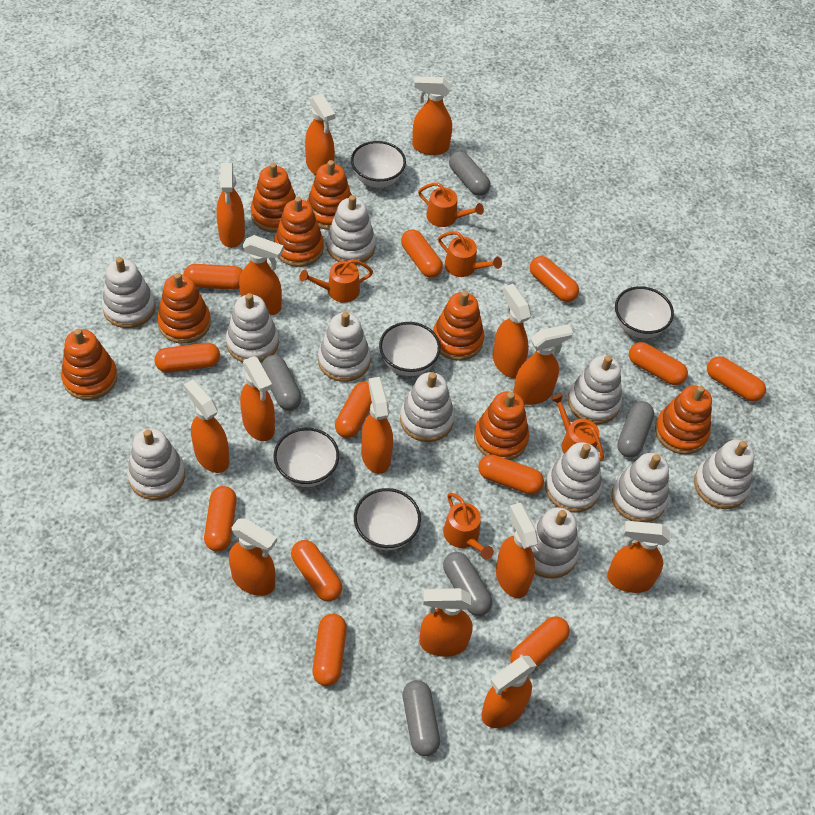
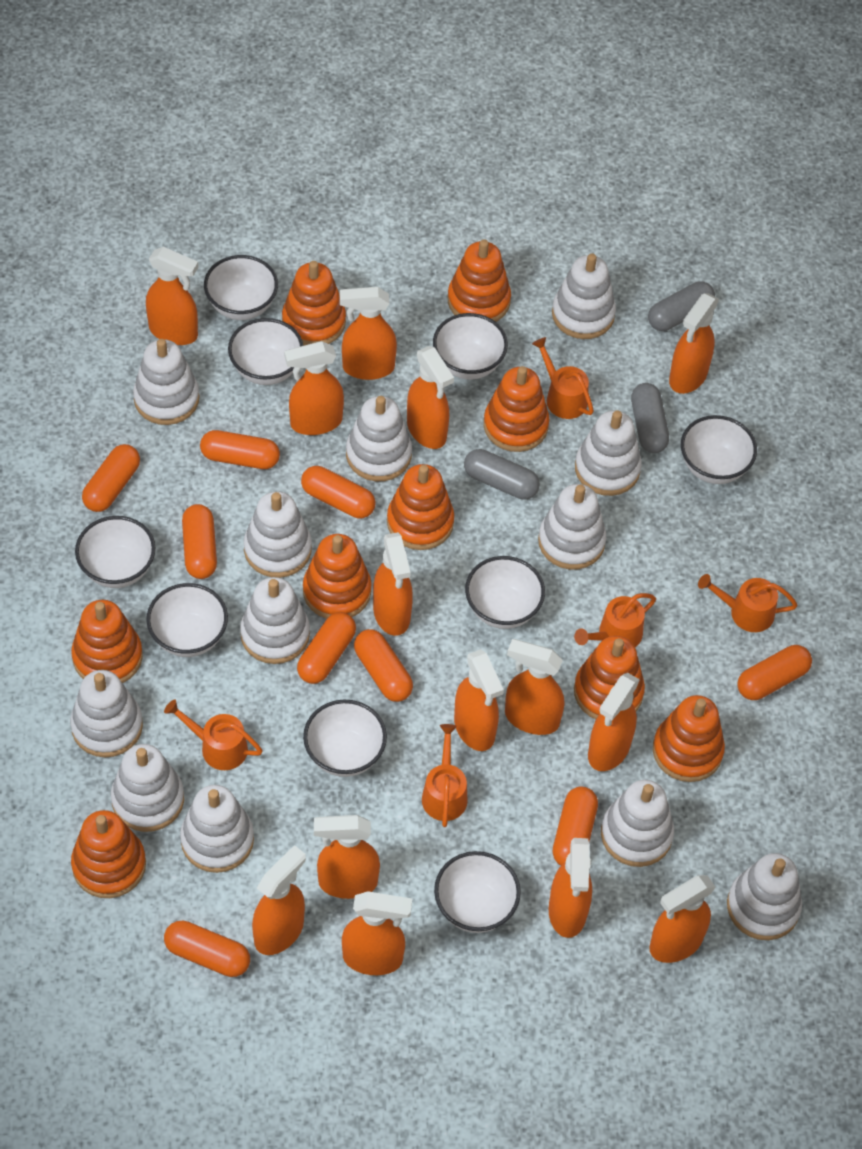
grey capsule: [262,355,302,410] [403,680,440,756] [443,552,492,616] [449,151,491,196] [617,401,654,458] = 5 -> [464,449,540,500] [631,383,669,453] [648,281,715,331] = 3
orange capsule: [155,343,220,373] [184,264,243,290] [204,486,237,551] [291,540,342,601] [313,614,347,686] [335,382,372,438] [401,229,443,278] [478,454,544,494] [510,616,570,668] [530,256,579,302] [629,342,688,385] [707,356,766,401] = 12 -> [82,444,140,512] [164,921,250,977] [182,504,217,579] [200,430,280,469] [297,612,356,684] [301,466,376,519] [354,629,413,702] [553,787,598,866] [737,645,812,700] = 9
orange stacking toy: [61,329,118,400] [157,273,211,344] [251,163,296,233] [274,197,324,267] [307,160,352,230] [433,291,484,361] [474,391,529,460] [655,385,712,454] = 8 -> [71,600,143,683] [71,810,146,898] [282,261,346,345] [303,534,372,619] [387,464,454,550] [448,239,511,322] [484,366,549,452] [574,636,645,719] [653,695,725,782] = 9
white bowl: [274,427,339,487] [351,141,406,188] [354,488,421,550] [379,322,441,376] [615,286,674,338] = 5 -> [75,516,155,588] [146,583,228,657] [204,255,278,320] [228,318,303,385] [303,700,387,777] [433,313,508,379] [434,851,521,933] [465,556,545,629] [681,415,757,484] = 9
white stacking toy: [102,257,155,328] [127,428,185,500] [226,293,279,363] [318,312,371,382] [326,195,376,265] [400,372,454,442] [531,507,580,579] [545,442,602,512] [568,355,622,424] [611,453,669,522] [694,440,754,509] = 11 -> [70,670,143,757] [111,744,184,832] [133,339,199,425] [180,785,254,873] [240,577,310,664] [244,491,312,578] [346,396,412,481] [538,484,606,570] [552,253,616,339] [575,410,642,496] [601,780,674,867] [727,853,802,940] = 12

